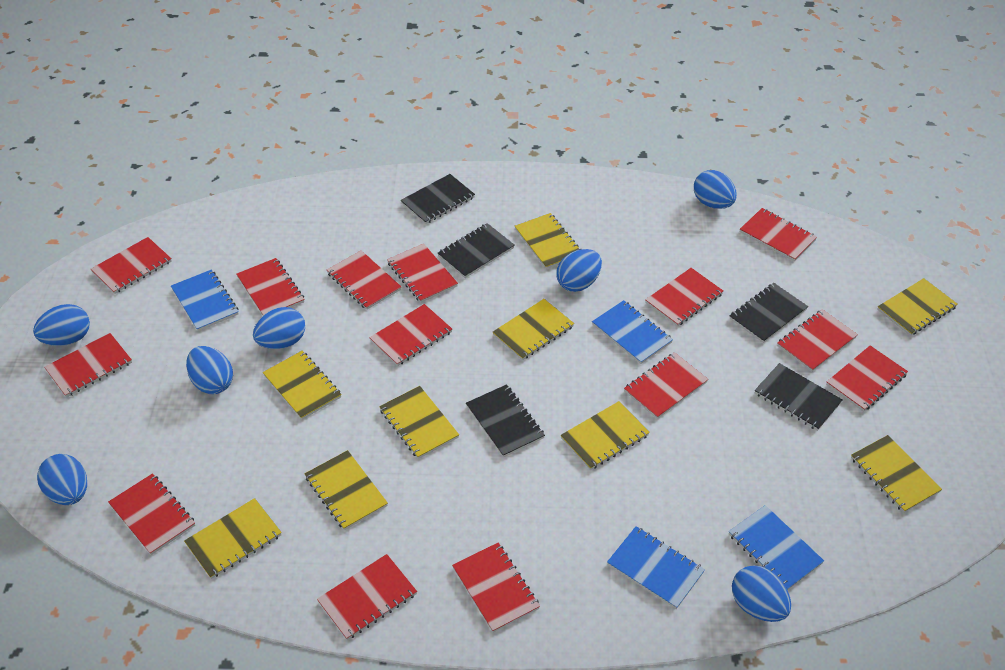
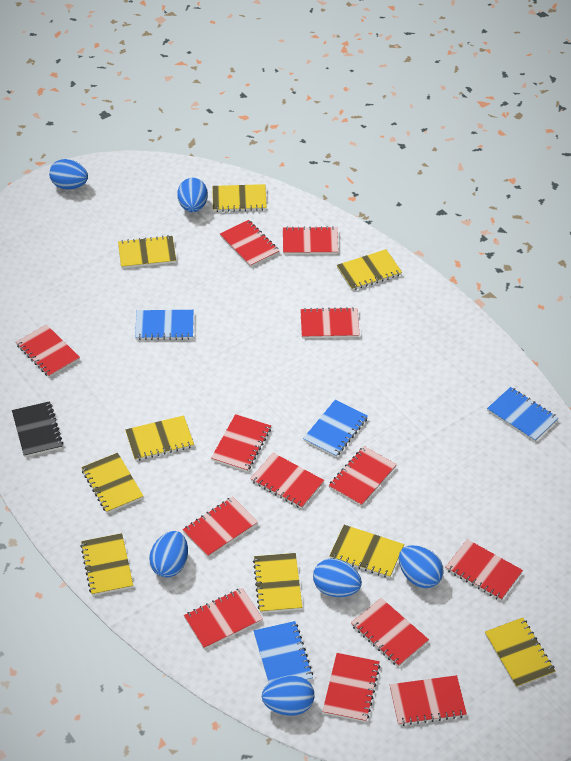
black notebook: [400,174,475,224] [438,223,515,278] [466,384,545,457] [730,283,808,343] [755,363,842,431] = 5 -> [12,401,63,457] = 1
blue egg: [33,304,90,346] [37,454,87,505] [186,346,233,394] [253,307,305,349] [556,249,602,292] [694,170,737,209] [732,565,791,622] = 7 -> [49,159,88,190] [149,531,188,577] [177,178,208,212] [262,675,314,716] [313,559,362,597] [399,545,444,588] = 6
red notebook: [44,333,132,398] [91,237,172,294] [108,473,195,555] [236,258,305,316] [317,554,417,640] [327,250,401,310] [369,304,452,366] [387,244,458,303] [452,543,540,632] [624,352,708,419] [645,268,723,326] [740,208,817,261] [777,309,858,372] [826,345,908,412] = 14 -> [16,325,80,378] [182,497,258,557] [184,588,263,649] [211,414,271,472] [220,220,280,267] [250,453,324,509] [283,226,338,255] [300,307,360,338] [322,653,380,722] [329,446,397,506] [351,598,429,667] [390,675,467,726] [446,539,523,601] = 13

